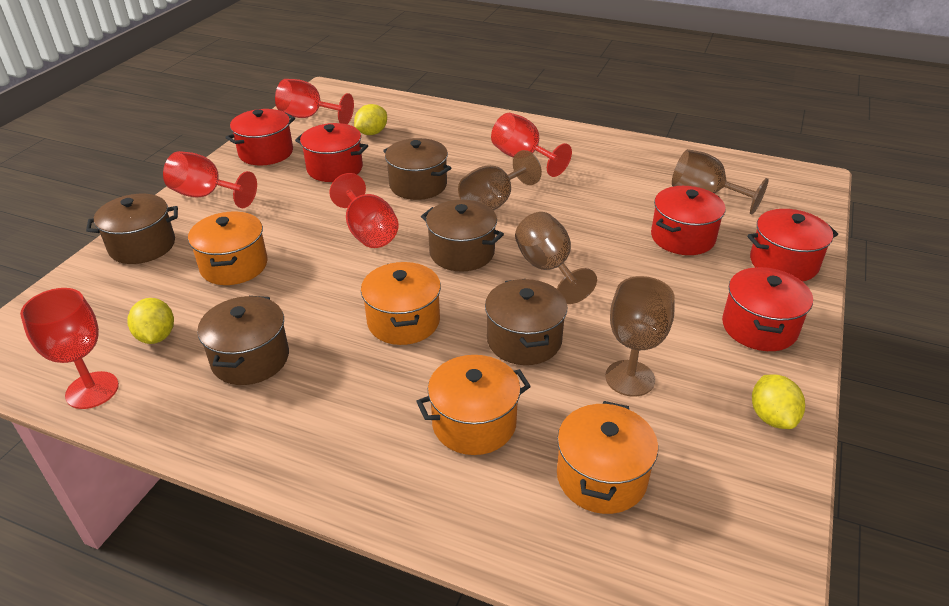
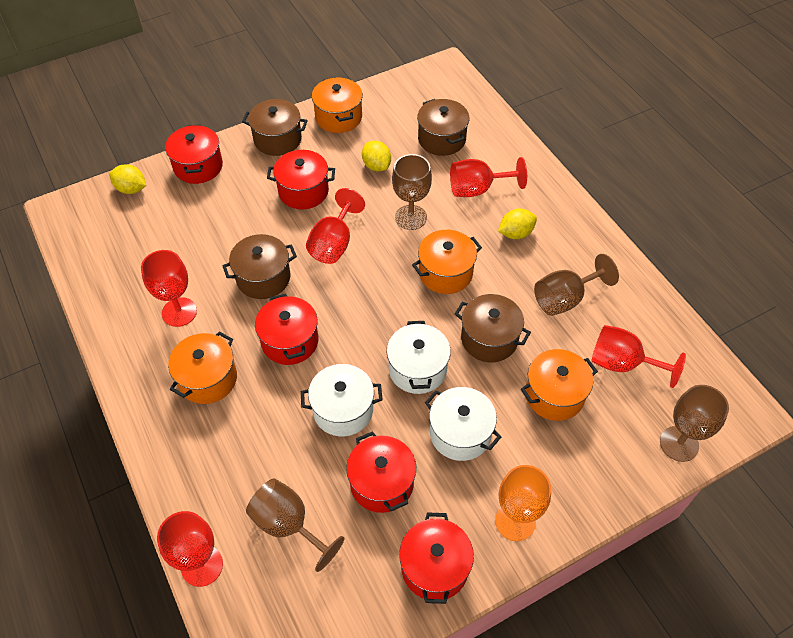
brown pot: [86,194,178,264] [197,296,289,385] [383,138,451,200] [421,200,504,272] [485,279,567,365] = 5 -> [222,234,297,299] [242,99,308,156] [417,99,469,156] [455,294,531,362] = 4
orange goblet: none = 0 -> [495,465,551,541] = 1
white pot: none = 0 -> [301,364,383,436] [387,321,451,394] [425,387,501,461] = 3

